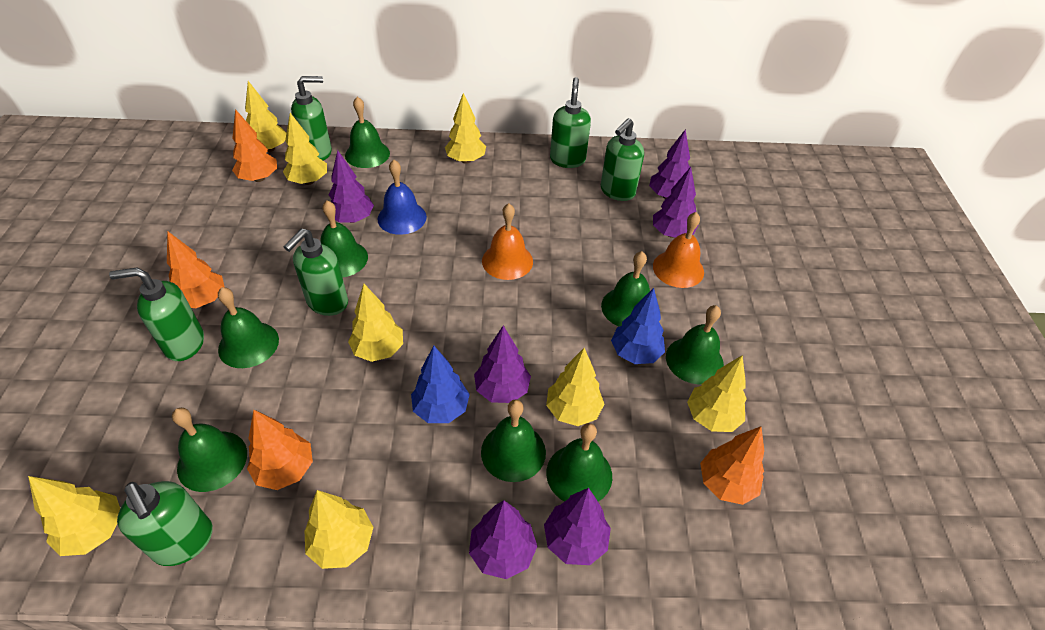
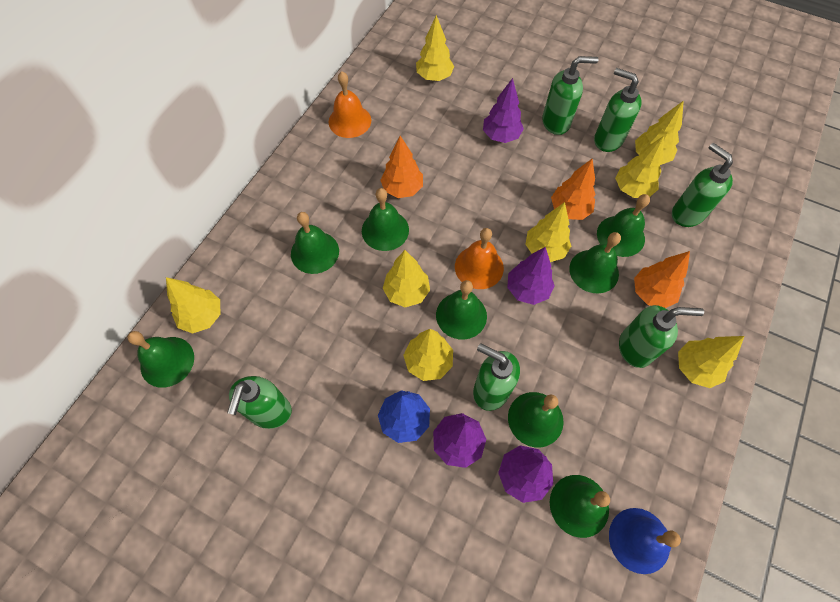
blue tree: [411,346,470,423] [611,288,665,364] = 2 -> [378,390,430,443] = 1
orange tree: [167,231,225,308] [232,109,277,182] [247,410,313,490] [700,426,764,505] = 4 -> [380,136,423,198] [551,158,596,220] [634,251,690,308] = 3
purple tree: [329,150,374,223] [469,500,537,579] [474,326,531,403] [544,488,611,565] [649,129,690,199] [653,167,698,238] = 6 -> [433,413,486,468] [483,78,524,143] [498,445,553,503] [507,247,555,305] = 4

